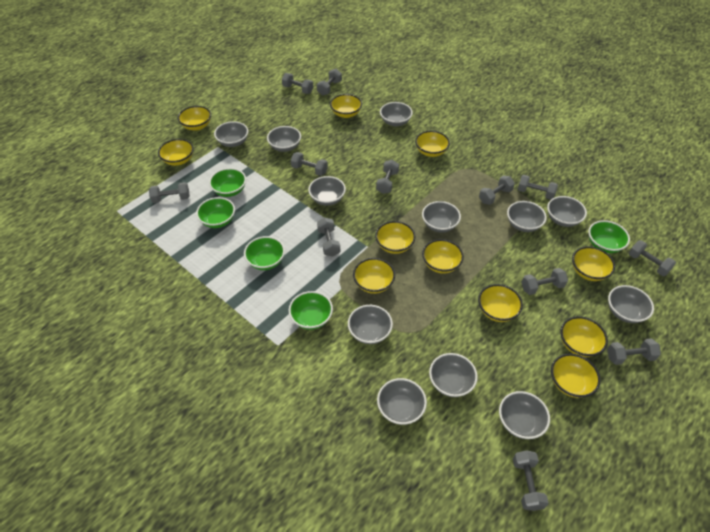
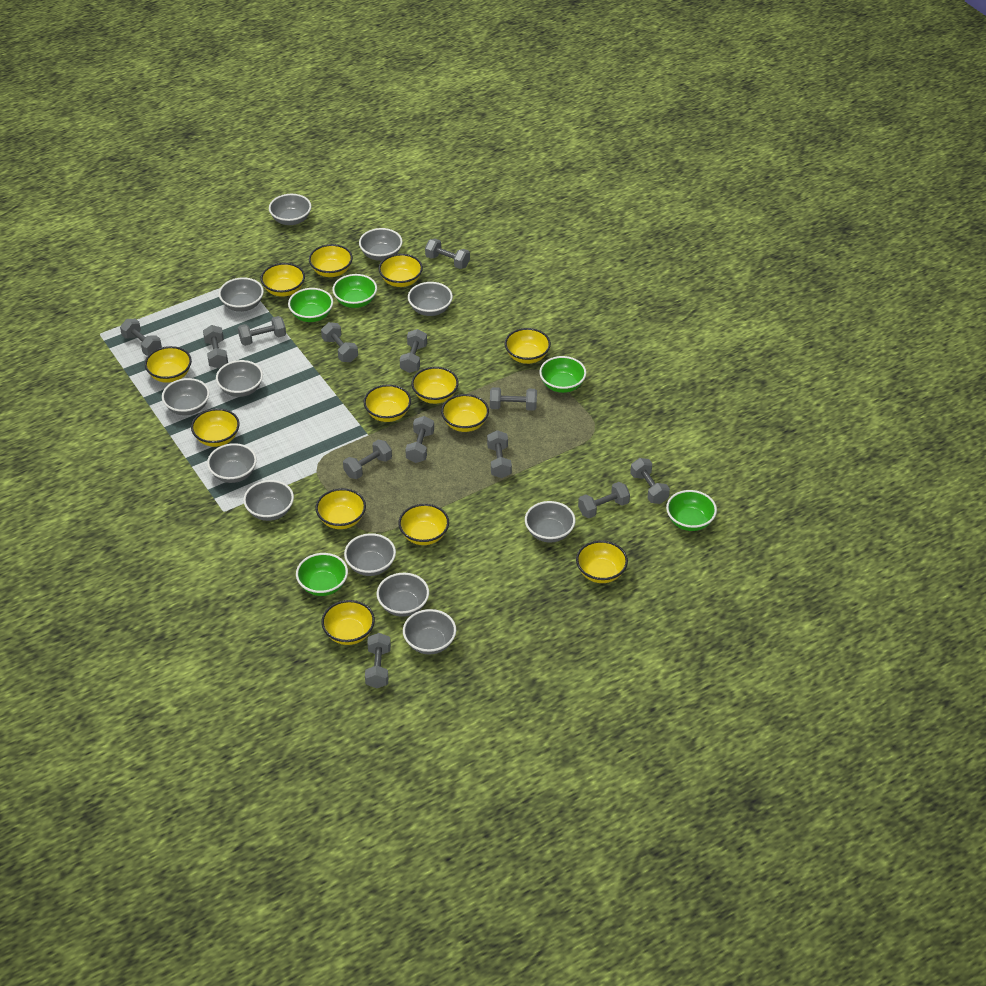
grey dumbbell: [149,182,190,203] [282,73,313,94] [291,152,328,176] [317,69,342,95] [317,218,340,257] [376,160,399,194] [479,176,515,205] [513,450,549,511] [518,175,558,199] [522,268,568,295] [607,338,661,365] [629,240,676,276] = 12 -> [120,319,162,356] [203,325,228,369] [238,316,286,346] [321,322,358,362] [343,440,392,479] [365,633,391,688] [400,329,427,373] [405,416,434,463] [425,239,470,269] [487,430,512,478] [490,387,537,411] [578,482,630,518] [630,458,670,504] = 13
yellow bowl: [158,139,194,166] [178,106,211,131] [330,94,362,118] [353,258,395,294] [375,221,415,254] [415,131,450,157] [422,239,464,274] [478,284,523,322] [551,354,600,398] [560,316,608,357] [572,246,615,281] = 11 -> [145,346,192,383] [191,408,240,447] [261,263,305,297] [309,244,353,277] [315,488,366,529] [321,600,375,645] [364,384,411,422] [378,254,423,287] [398,504,449,545] [411,367,459,404] [441,394,489,432] [504,328,551,364] [576,540,628,583] = 13

